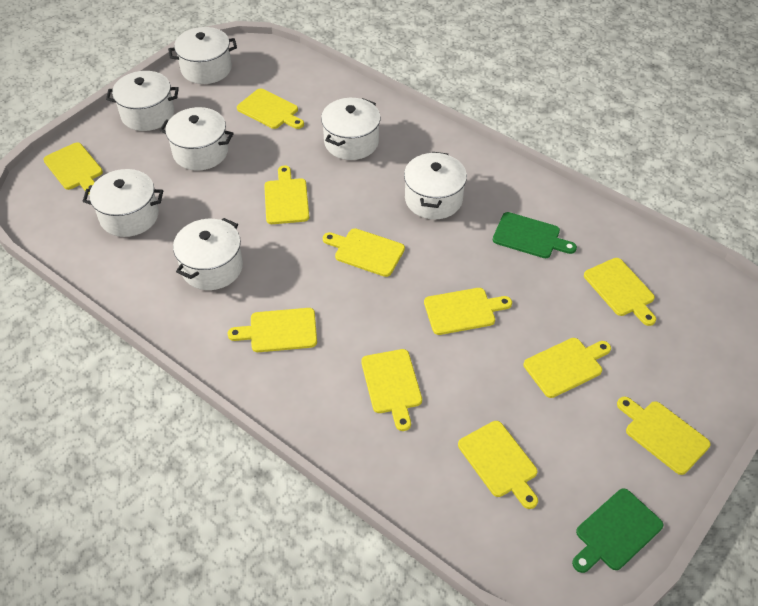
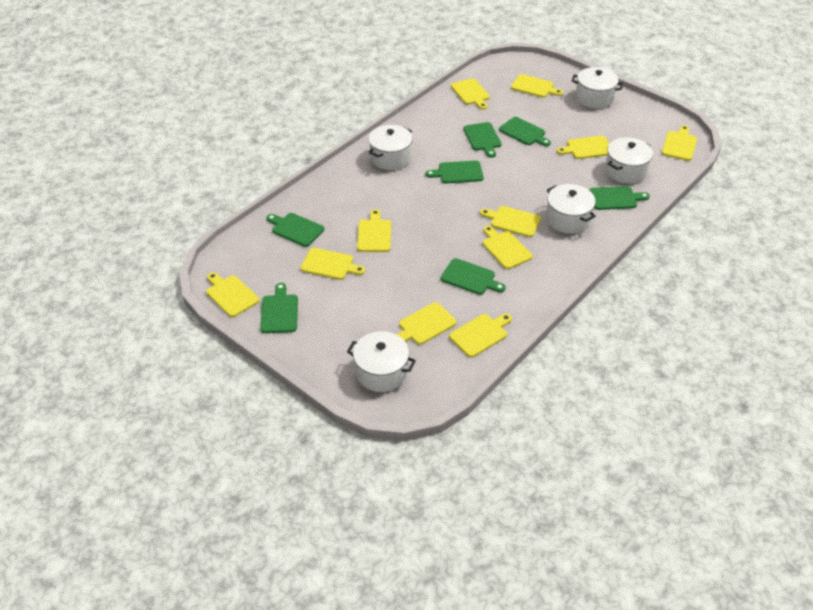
green cutting board: [493,212,577,258] [572,488,663,573] = 2 -> [260,283,298,333] [267,213,324,247] [425,160,484,184] [441,258,506,295] [463,122,501,158] [499,117,551,146] [589,186,650,210] = 7
white pot: [82,169,163,237] [106,71,179,131] [160,107,234,170] [168,27,237,84] [173,218,243,290] [321,98,381,160] [404,152,467,219] = 7 -> [347,331,416,392] [368,125,413,170] [546,184,596,234] [572,67,623,108] [605,137,653,184] = 5

